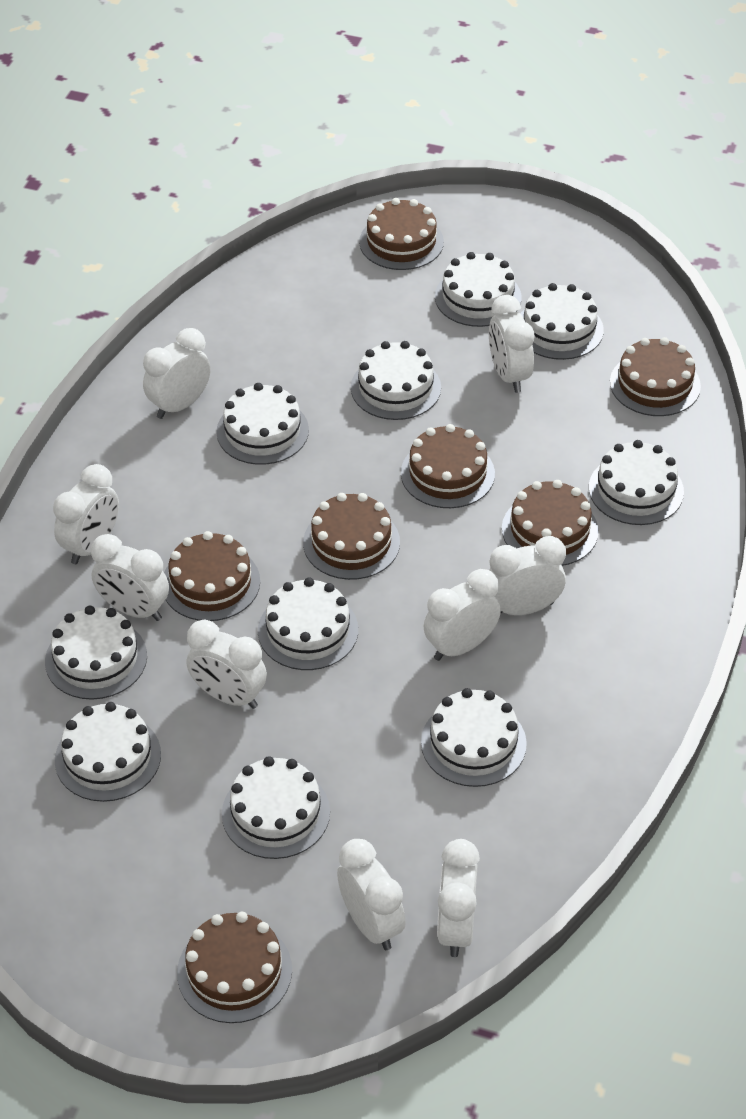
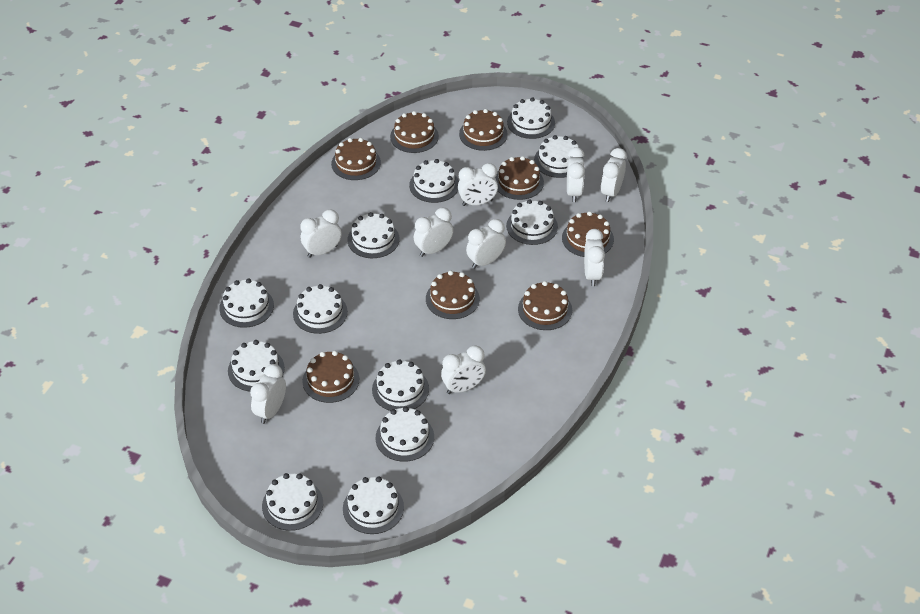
brown cake: [164,531,260,621] [177,912,292,1023] [303,493,400,580] [359,198,444,270] [401,424,495,508] [502,480,599,566] [610,337,701,416] = 7 -> [302,351,359,403] [331,138,381,180] [390,111,439,153] [426,271,480,319] [459,109,508,151] [495,156,544,200] [518,281,572,330] [562,211,614,257] = 8
white cake: [45,606,147,700] [55,702,161,802] [216,383,309,465] [222,756,330,859] [258,578,358,670] [351,341,441,420] [421,688,527,787] [435,252,521,327] [520,283,604,360] [589,440,684,525] = 10 -> [219,279,274,328] [228,340,285,392] [262,473,323,531] [293,284,348,334] [343,476,404,534] [348,212,399,258] [372,359,429,411] [376,407,434,462] [409,159,459,203] [506,199,558,245] [507,97,555,139] [534,135,583,178] = 12

